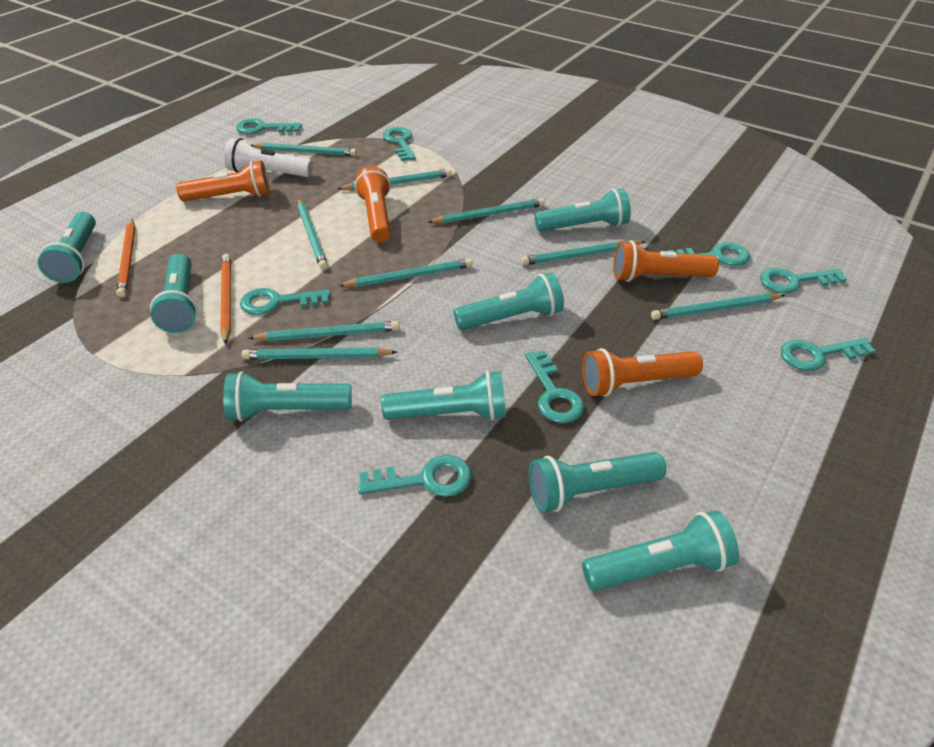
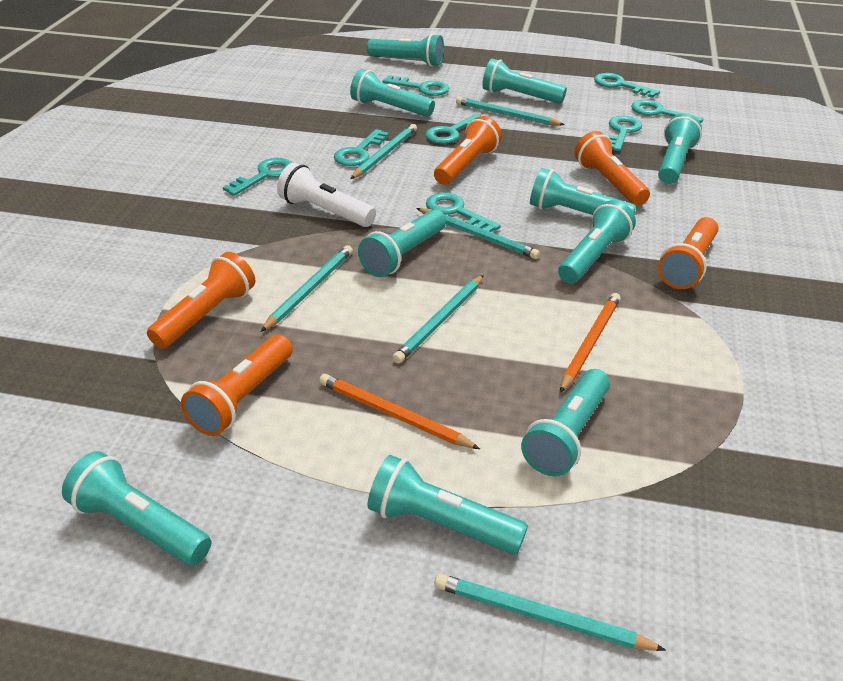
orange flashlight: [176,161,270,202] [355,166,391,243] [582,348,703,397] [613,240,719,282] = 4 -> [147,252,255,349] [181,335,293,436] [434,116,502,185] [574,131,650,206] [658,217,719,289] = 5
turquoise flashlight: [38,212,96,283] [150,254,198,333] [223,371,352,422] [381,371,506,421] [454,273,564,330] [529,452,666,512] [535,189,631,231] [582,510,739,591] = 8 -> [62,451,211,566] [350,69,435,117] [358,209,446,277] [367,34,444,67] [368,455,528,554] [482,59,567,104] [521,369,610,476] [530,168,636,215] [558,200,636,284] [658,113,702,184] = 10
turquoise pencil: [242,347,397,360] [249,321,400,341] [250,143,357,156] [298,199,328,270] [338,169,452,191] [338,258,473,287] [428,198,545,224] [521,240,646,265] [651,293,785,320] = 9 -> [260,245,353,332] [350,124,417,179] [392,275,484,364] [417,208,540,259] [434,574,666,651] [456,97,565,125] = 6

